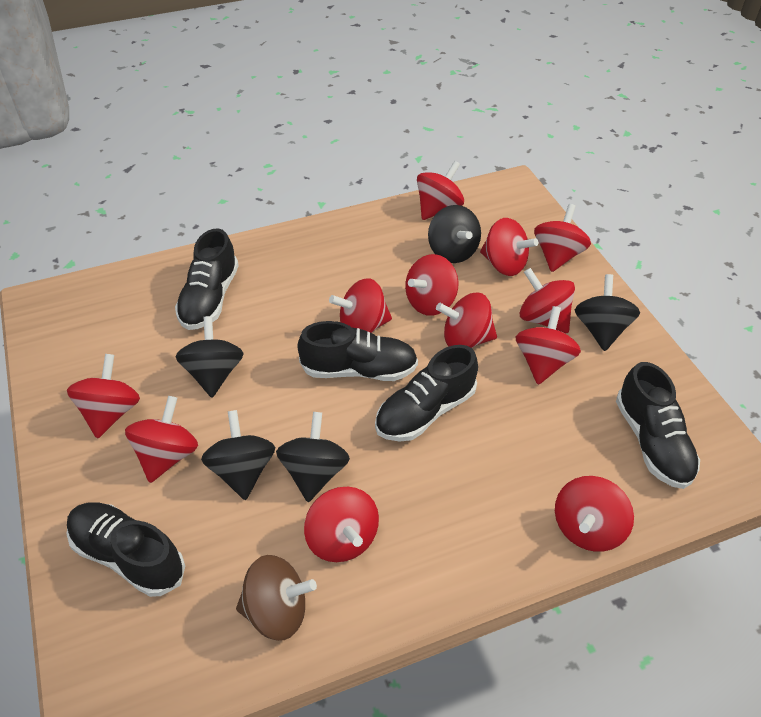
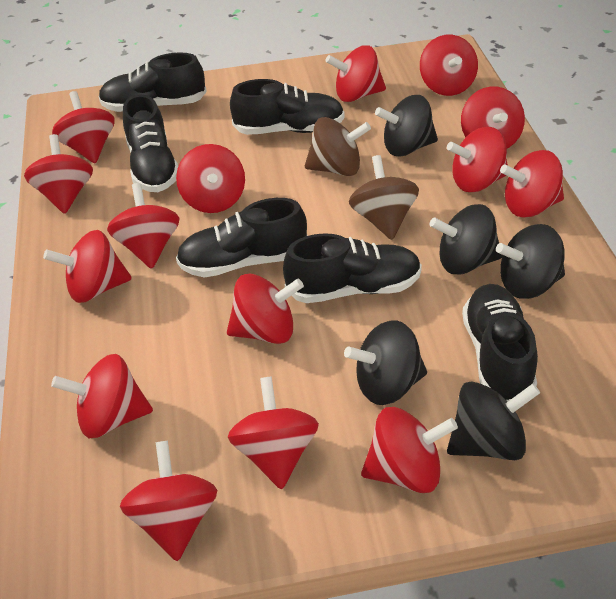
black shoe: [67,502,185,597] [175,229,239,330] [297,321,418,381] [375,345,478,442] [616,362,700,489] = 5 -> [98,52,207,112] [123,94,178,192] [176,198,308,277] [230,79,345,135] [283,233,422,303] [462,284,538,401] = 6
brown spinning top: [236,555,317,641] = 1 -> [305,117,371,176] [349,155,419,240] = 2
red spinning top: [67,354,140,439] [125,396,198,483] [304,487,379,562] [329,278,392,333] [405,254,458,316] [417,161,464,220] [436,293,497,348] [480,218,538,276] [516,306,581,385] [519,268,575,333] [534,204,591,272] [555,476,634,552] = 12 -> [24,134,93,214] [43,230,132,303] [51,354,153,438] [52,91,115,163] [107,183,180,269] [120,441,217,561] [176,144,245,213] [227,273,304,344] [228,377,319,490] [325,45,386,102] [361,407,458,493] [420,35,478,96] [447,127,508,192] [461,87,525,148] [500,150,564,217] = 15

